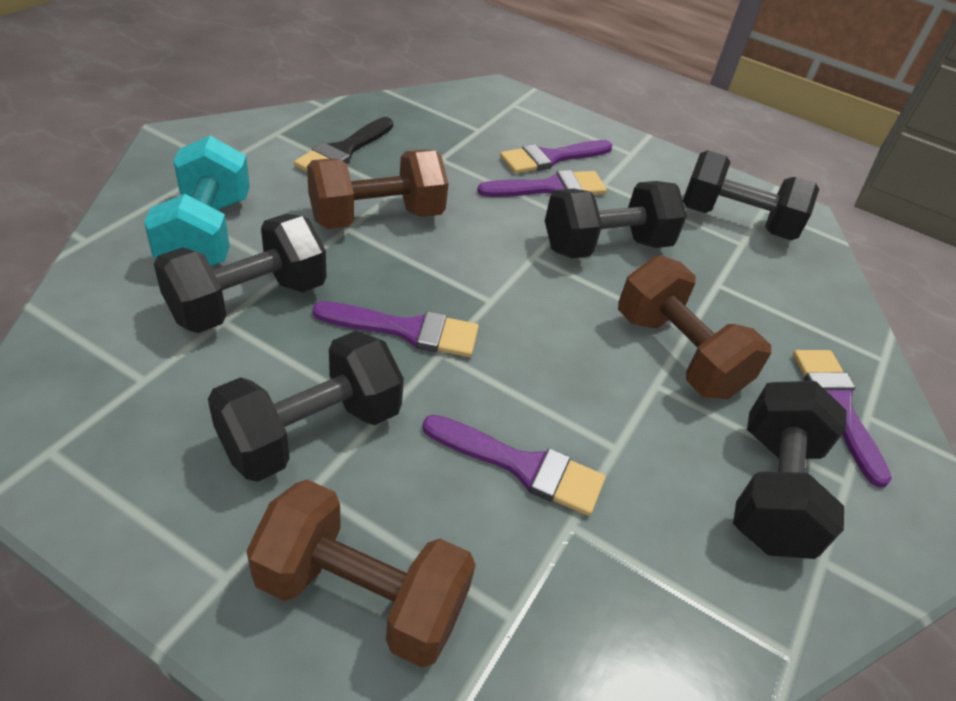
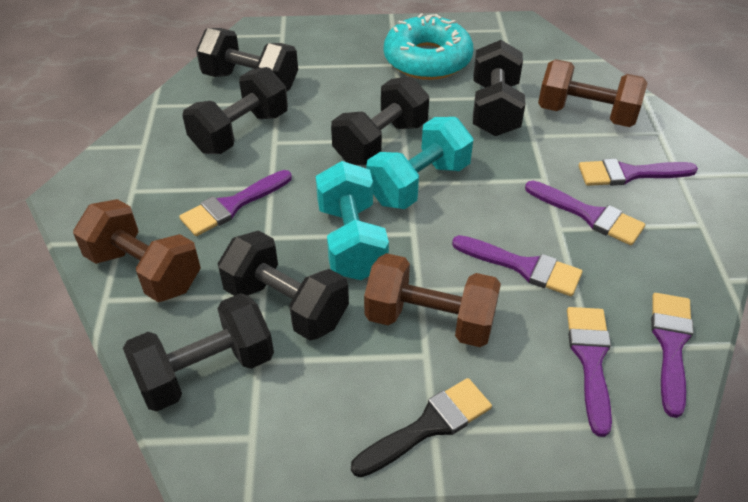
black dumbbell: [154,214,327,333] [208,331,404,482] [545,181,687,258] [683,150,819,240] [733,381,847,559] = 5 -> [123,293,274,411] [182,67,288,154] [196,28,298,92] [218,231,349,341] [331,76,429,165] [473,40,525,136] = 6
purple brush: [312,302,479,357] [422,415,605,516] [477,170,607,197] [500,140,612,174] [793,350,892,488] = 5 -> [179,170,292,236] [452,235,582,296] [525,181,645,245] [567,307,612,437] [579,159,698,186] [651,293,694,418] = 6
turquoise donut: none = 0 -> [384,13,473,80] = 1
turquoise dumbbell: [144,136,250,266] = 1 -> [316,161,389,280] [366,117,473,209] = 2

